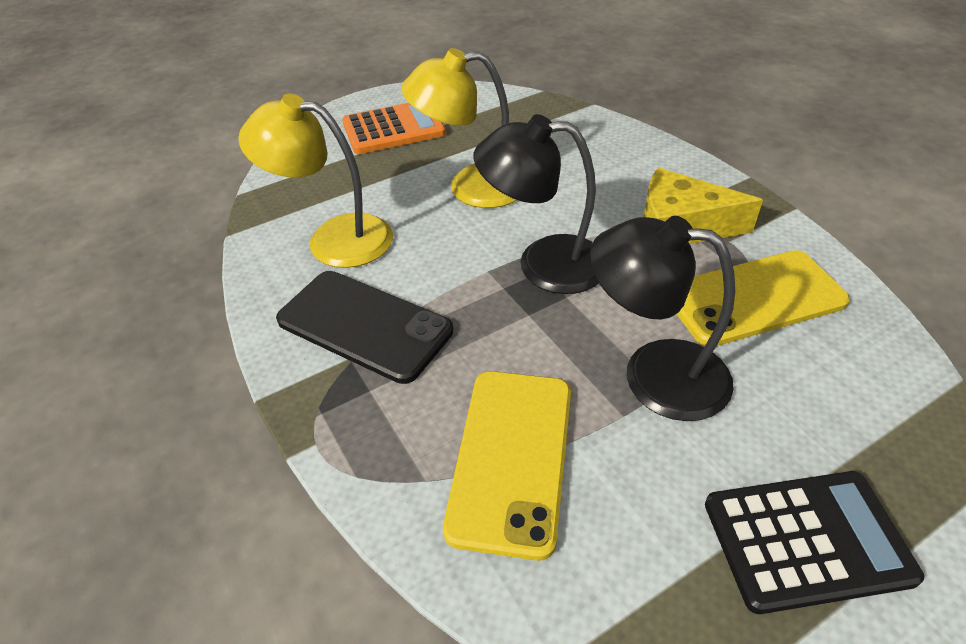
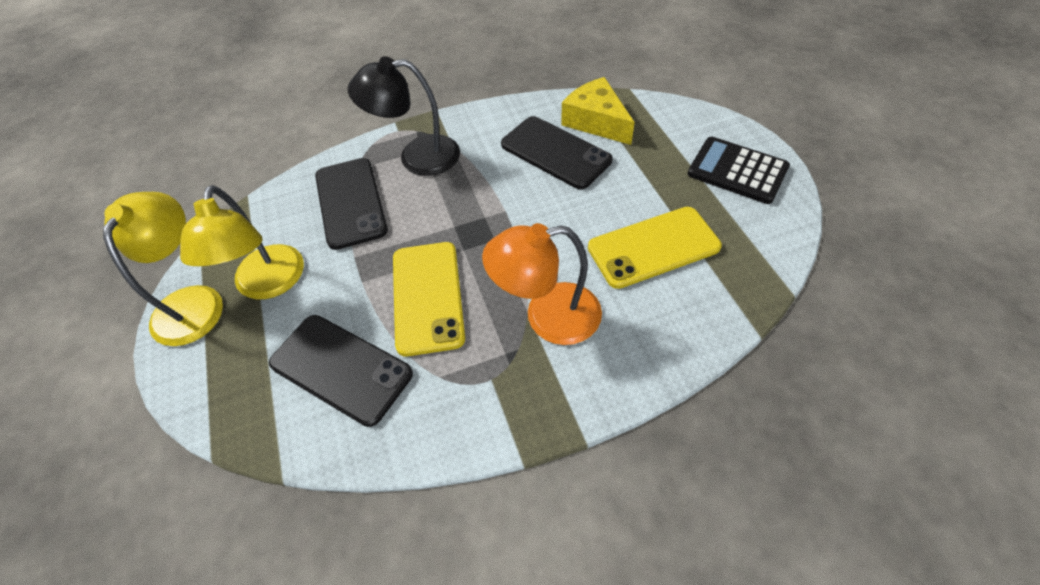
black lamp: [474,114,599,294] [589,216,735,421] = 2 -> [348,56,460,176] = 1
black phone: [276,271,453,384] = 1 -> [269,315,413,427] [315,158,388,250] [501,116,613,189] = 3
orange calculator: [342,103,446,154] = 1 -> none = 0
orange lamp: none = 0 -> [482,223,602,345] = 1

